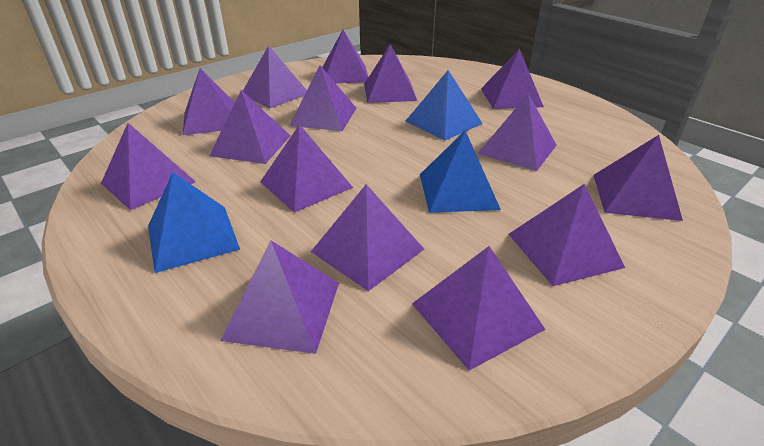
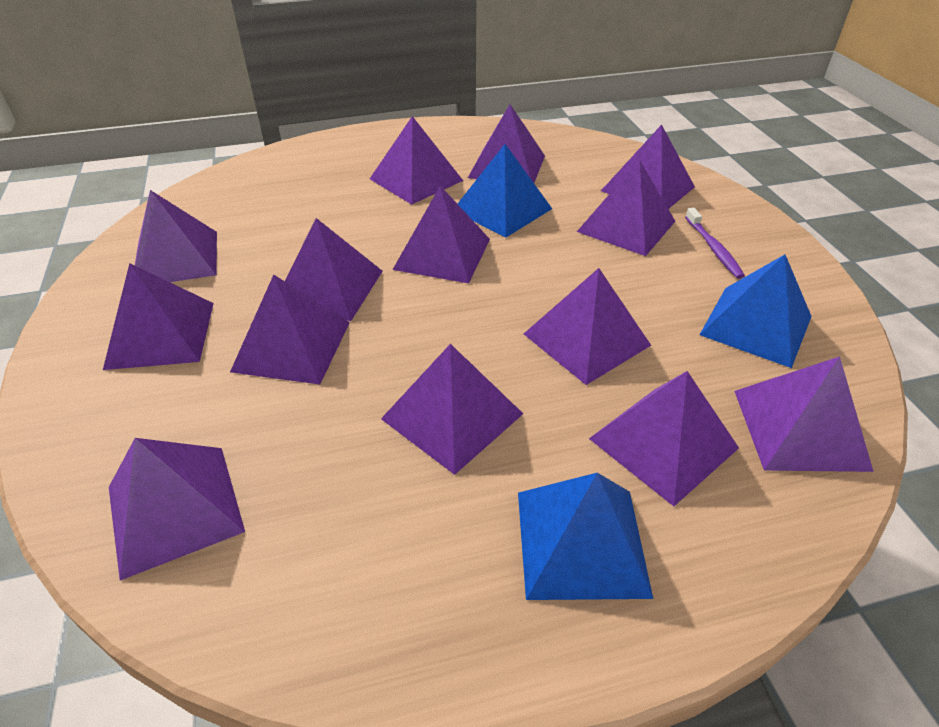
purple pyramid: [101,123,196,210] [183,68,235,135] [209,90,290,164] [220,240,339,354] [243,45,307,108] [260,124,353,213] [289,65,356,131] [311,184,424,291] [322,30,368,83] [364,44,417,103] [412,246,546,371] [478,93,557,171] [481,48,544,109] [509,184,625,286] [594,135,683,221] = 15 -> [103,263,214,370] [109,438,245,580] [135,190,217,282] [230,275,350,385] [285,218,383,321] [370,116,463,205] [381,344,523,475] [392,186,490,283] [468,104,545,183] [524,268,651,385] [577,160,675,256] [589,371,739,506] [601,125,695,209] [734,356,874,472] = 14
purple toothbrush: none = 0 -> [685,208,745,279] = 1

